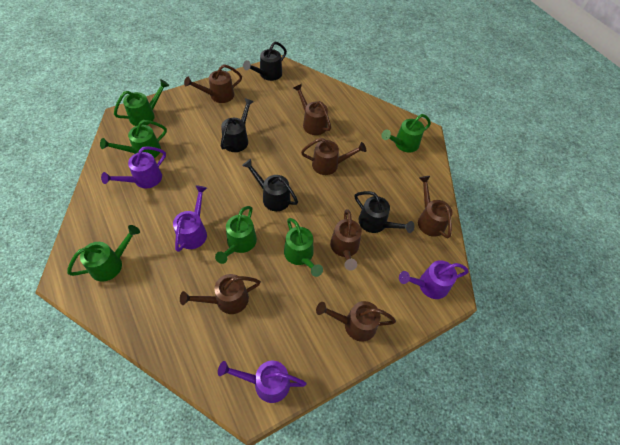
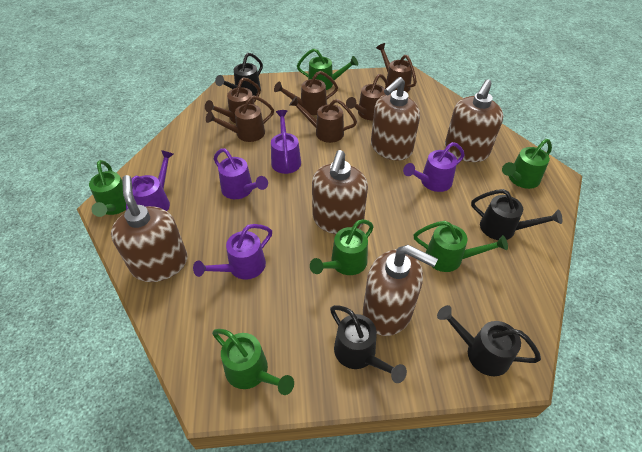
brown soap dispenser: none = 0 -> [111,175,187,282] [312,150,368,234] [363,245,438,336] [371,77,420,161] [445,79,504,162] = 5
brown watering can: [180,274,261,314] [184,64,242,103] [293,84,331,135] [301,138,366,175] [316,301,396,341] [330,209,362,271] [418,176,453,238] = 7 -> [205,78,261,123] [206,95,274,142] [274,71,338,115] [289,96,357,143] [346,74,389,120] [376,43,417,92] = 6
purple watering can: [101,146,166,188] [173,185,207,252] [218,361,307,403] [399,260,469,299] = 4 -> [126,150,174,211] [193,224,272,279] [214,148,268,199] [271,110,301,174] [403,142,465,192] = 5

